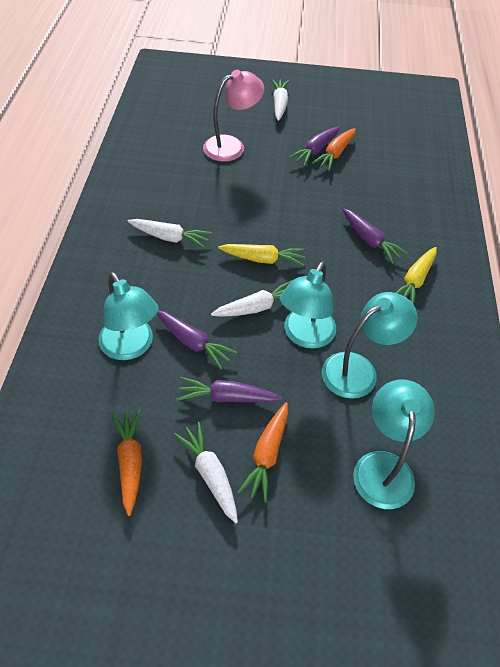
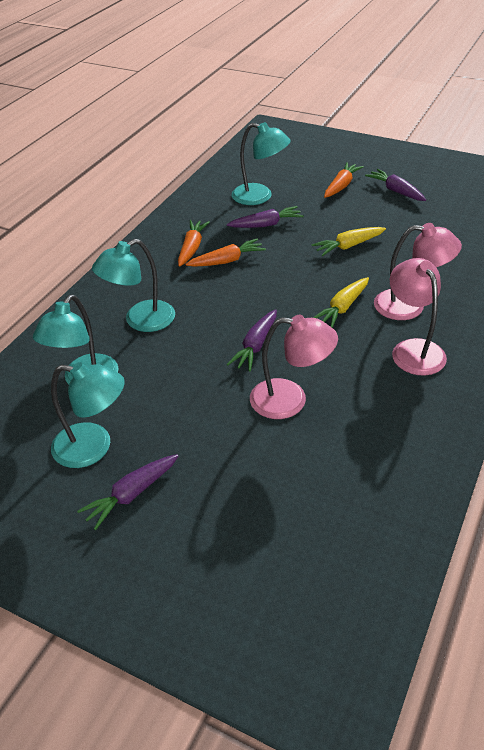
pink lamp: [203,70,264,162] = 1 -> [250,315,338,419] [374,223,462,320] [390,258,447,376] = 3
white carrot: [127,219,211,248] [173,422,238,523] [211,280,292,317] [271,79,289,121] = 4 -> none = 0

